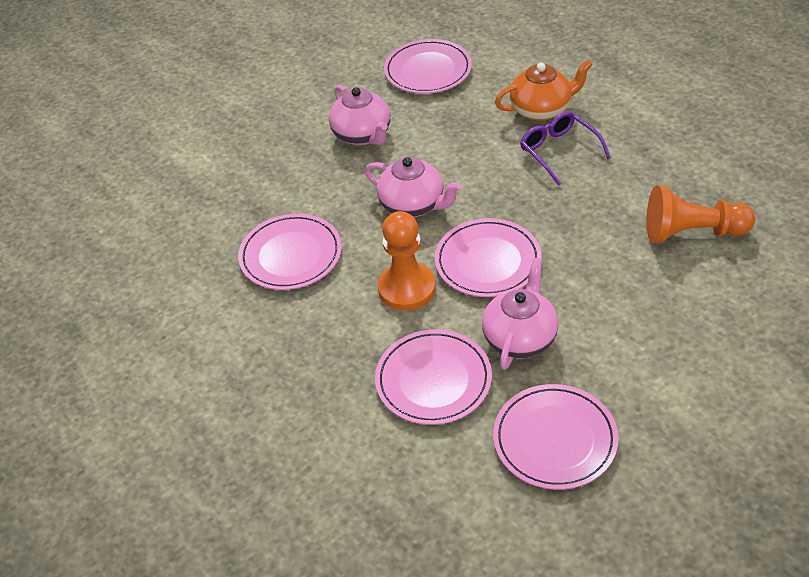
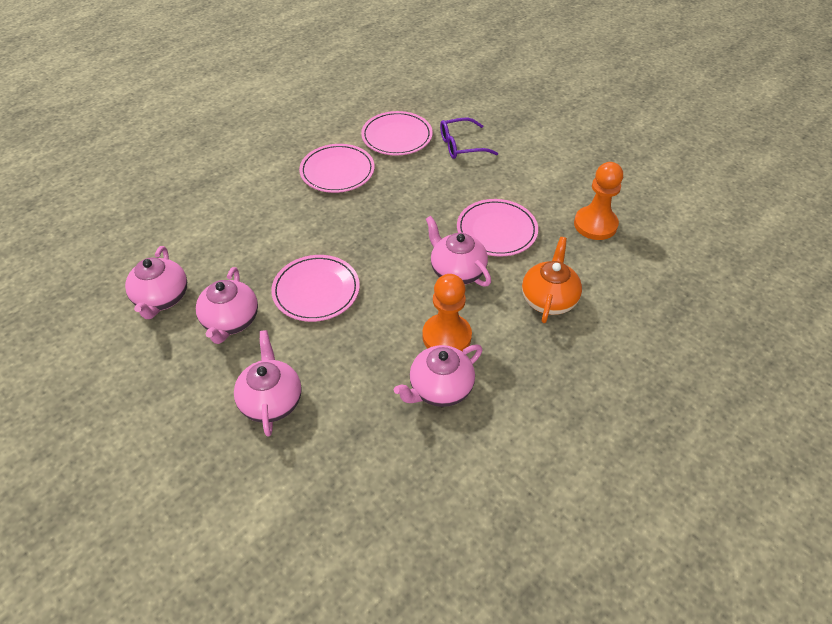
pink plate: [238,214,342,290] [375,329,492,425] [384,39,472,94] [435,218,542,297] [493,384,618,490] = 5 -> [271,255,360,322] [299,144,375,193] [361,111,433,156] [457,199,538,257] = 4
pink teapot: [329,85,390,145] [365,157,462,217] [482,257,558,370] = 3 -> [125,246,187,319] [196,267,258,344] [234,330,302,436] [394,344,482,407] [426,216,491,287] = 5

